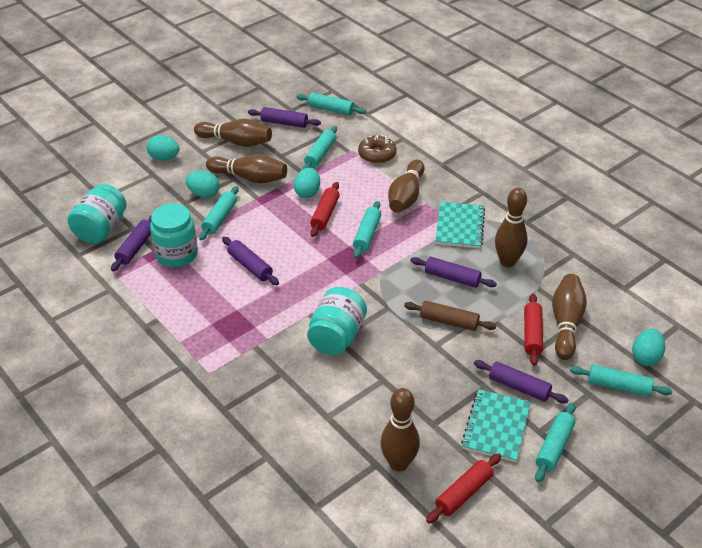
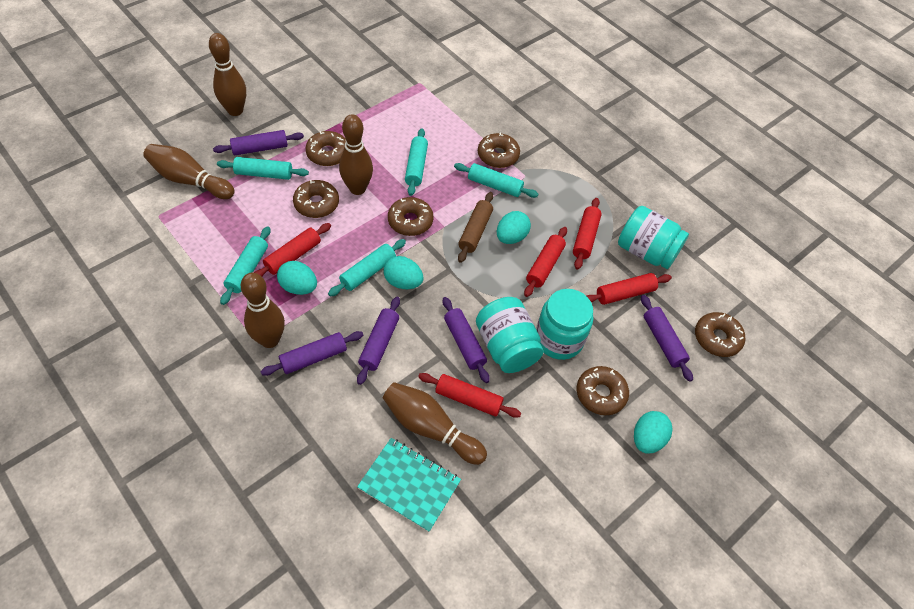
brown bowling pin: [194,119,272,147] [206,154,287,183] [380,388,420,471] [388,160,425,213] [495,188,528,267] [552,274,587,360] = 6 -> [143,144,235,199] [209,33,246,116] [241,273,285,348] [339,114,373,195] [383,382,487,465] = 5
brown donut: [358,135,396,164] = 1 -> [293,180,339,218] [305,131,346,166] [388,197,434,236] [478,133,520,168] [577,366,629,415] [695,312,745,357] = 6
red rolling pin: [310,182,340,237] [426,453,501,524] [524,293,543,366] = 3 -> [254,223,331,276] [418,373,521,418] [524,227,567,297] [573,198,602,270] [587,273,672,305] = 5
turquoise notebook: [435,202,485,248] [461,389,531,462] = 2 -> [357,438,461,532] = 1
turquoise rolling pin: [199,186,239,240] [296,92,366,115] [303,126,337,169] [353,201,381,259] [535,403,575,482] [570,365,673,397] = 6 -> [217,157,309,180] [220,226,270,305] [328,239,406,297] [405,128,428,196] [454,163,539,198] = 5

